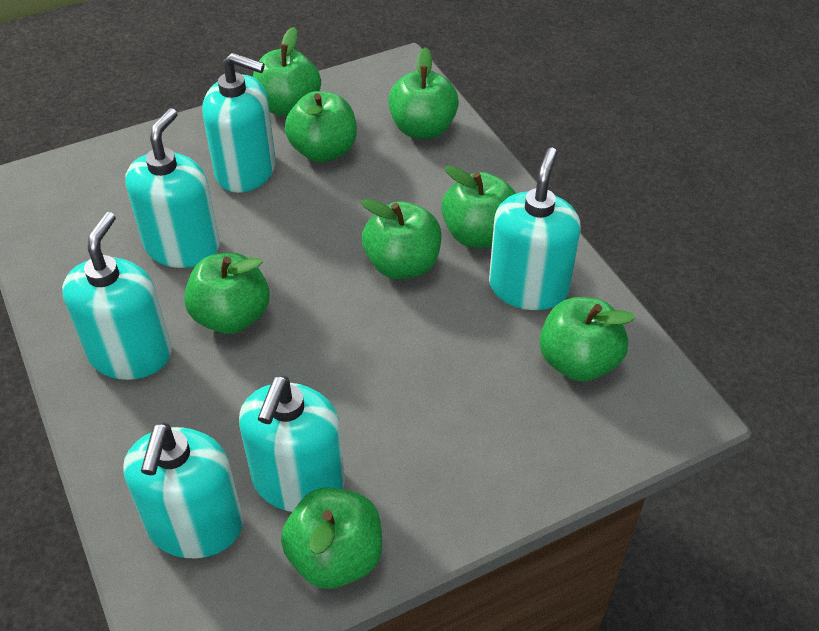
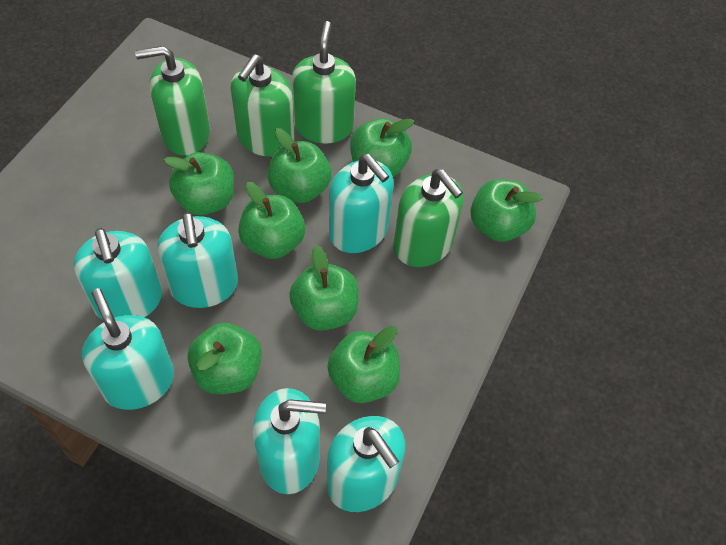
green soap dispenser: none = 0 -> [135,46,210,156] [230,54,295,157] [292,21,356,143] [394,169,463,267] = 4

